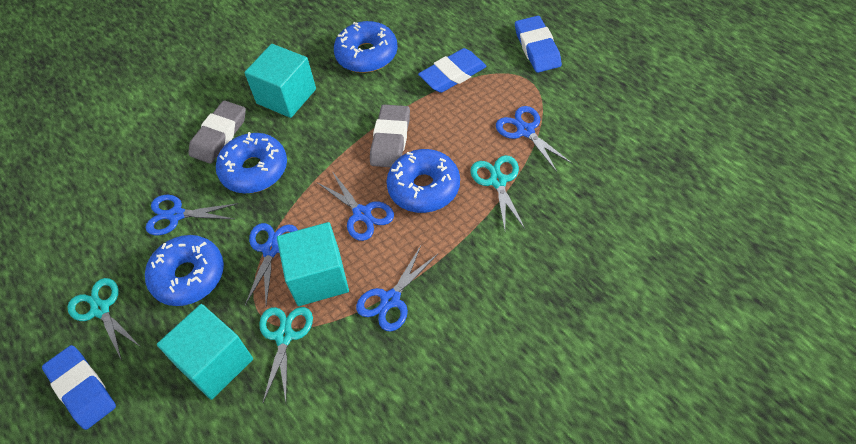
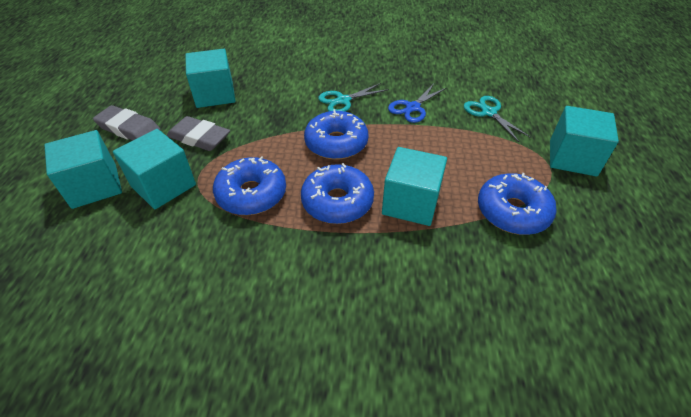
blue eraser: [42,345,116,430] [418,48,487,93] [515,16,562,73] = 3 -> none = 0
blue scissors: [146,195,238,235] [245,223,298,305] [317,171,394,241] [356,246,438,331] [496,106,572,172] = 5 -> [388,84,446,123] = 1
turquoise cube: [157,304,253,400] [244,44,316,118] [277,222,349,306] = 3 -> [44,130,122,209] [113,129,196,209] [185,49,235,108] [382,147,447,226] [550,106,619,176] = 5
turquoise scissors: [67,278,141,361] [259,307,313,402] [470,155,525,230] = 3 -> [318,83,389,112] [464,96,532,142] = 2

